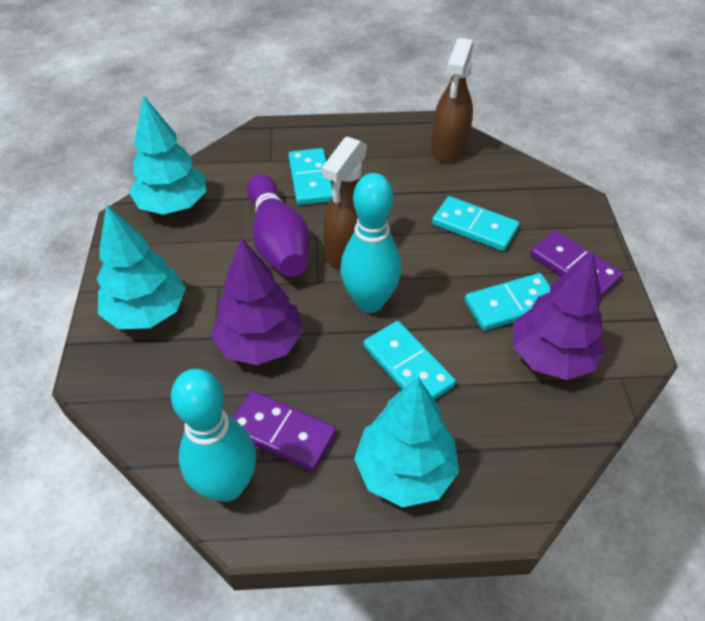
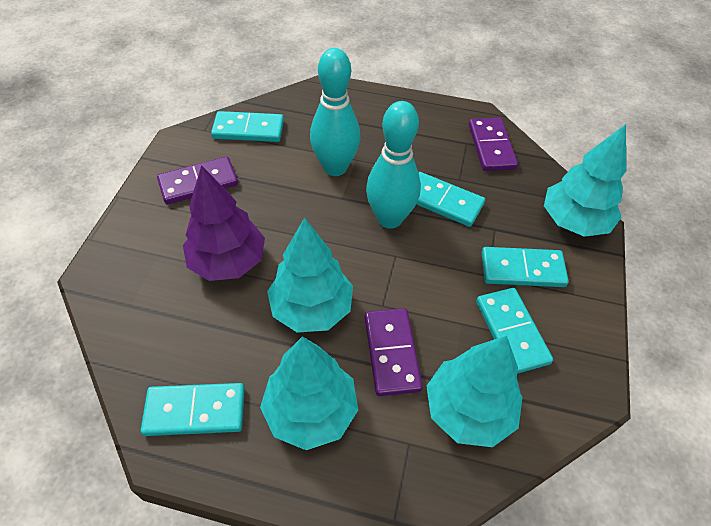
brown spray bottle: [322,137,367,267] [431,38,474,162] = 2 -> none = 0
purple bowling pin: [247,174,310,277] = 1 -> none = 0
purple domino: [232,391,336,471] [530,231,623,296] = 2 -> [157,157,238,204] [365,308,423,396] [469,117,518,171] = 3
purple tree: [211,237,303,365] [513,252,606,380] = 2 -> [183,165,265,281] = 1
turquoise domino: [288,148,332,205] [363,321,456,400] [432,196,519,251] [465,273,550,331] = 4 -> [141,383,245,436] [211,111,284,142] [416,172,485,227] [476,288,553,374] [482,247,569,287] = 5
turquoise tree: [97,204,186,329] [129,95,206,215] [354,377,459,507] = 3 -> [260,336,358,450] [267,217,353,333] [426,336,523,447] [544,124,626,237] = 4

